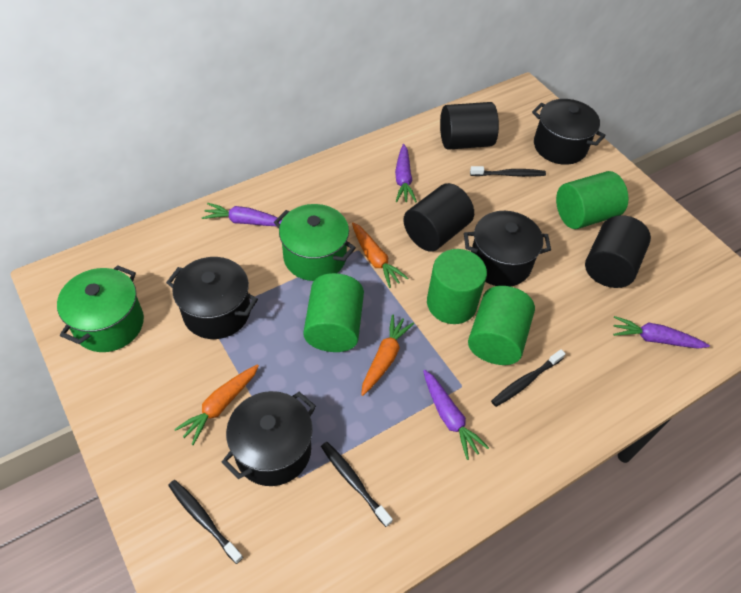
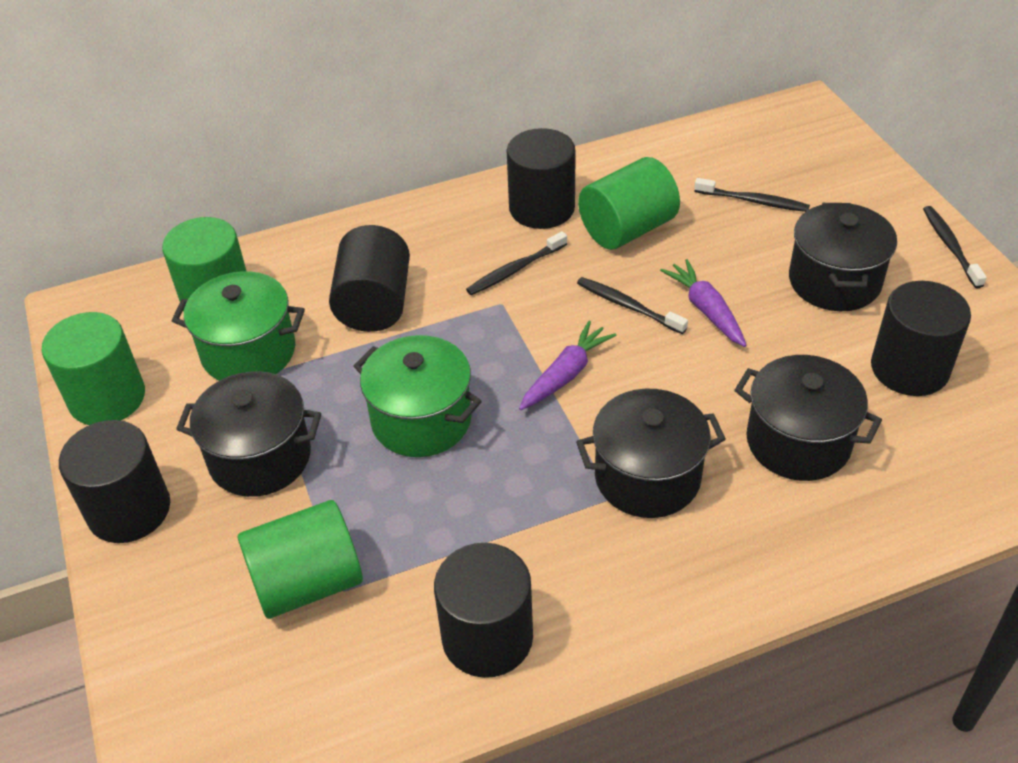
black cylinder: [403,183,474,252] [440,102,499,150] [585,215,651,288] = 3 -> [59,420,170,543] [329,225,410,332] [434,543,533,678] [507,128,576,229] [871,281,971,396] = 5
orange carrot: [174,364,259,445] [352,222,408,288] [361,314,414,396] = 3 -> none = 0
purple carrot: [202,203,282,226] [395,144,417,203] [423,370,489,460] [613,316,710,349] = 4 -> [519,321,616,410] [660,259,747,347] = 2

